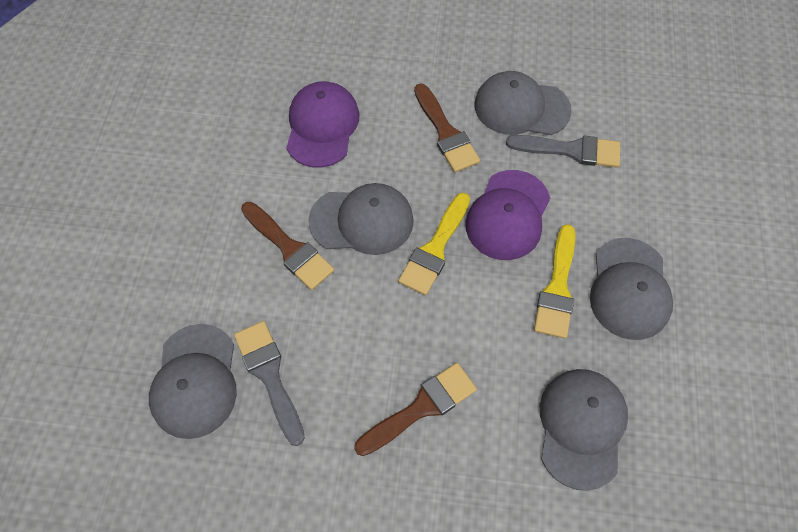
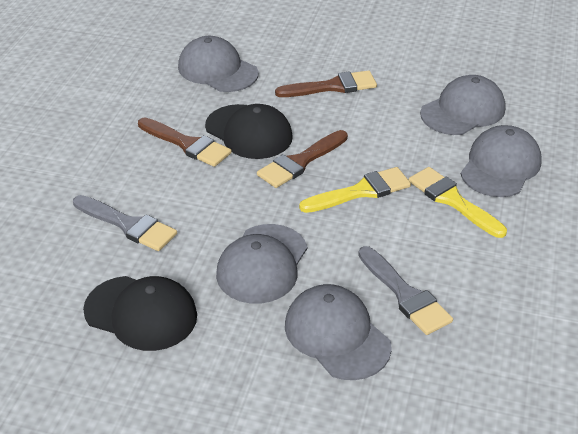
black cap: none = 0 -> [83,276,197,351] [205,104,293,159] = 2
purple cap: [286,81,359,168] [466,170,550,260] = 2 -> none = 0

